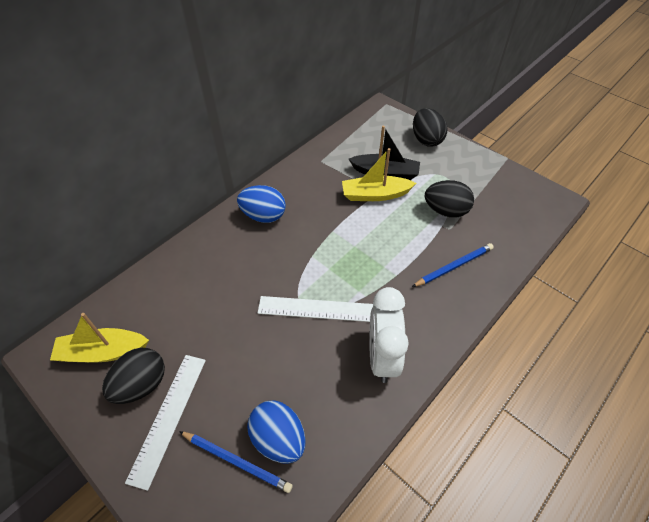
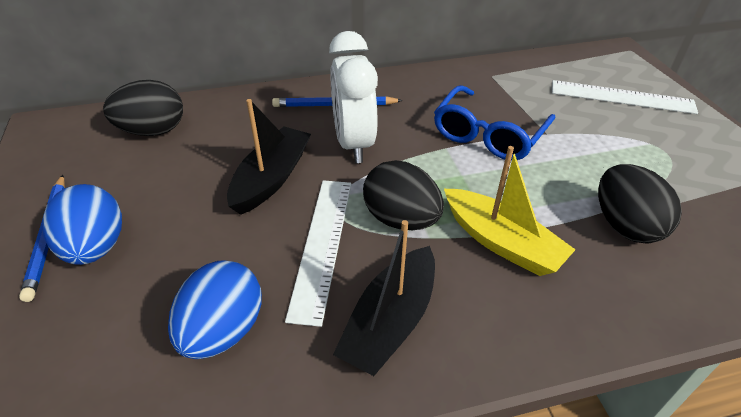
black boat: [349,126,420,180] = 1 -> [227,99,311,215] [333,220,435,376] = 2
blue glasses: none = 0 -> [434,85,555,161] = 1
yellow boat: [50,313,149,362] [342,148,416,201] = 2 -> [444,146,576,276] = 1

